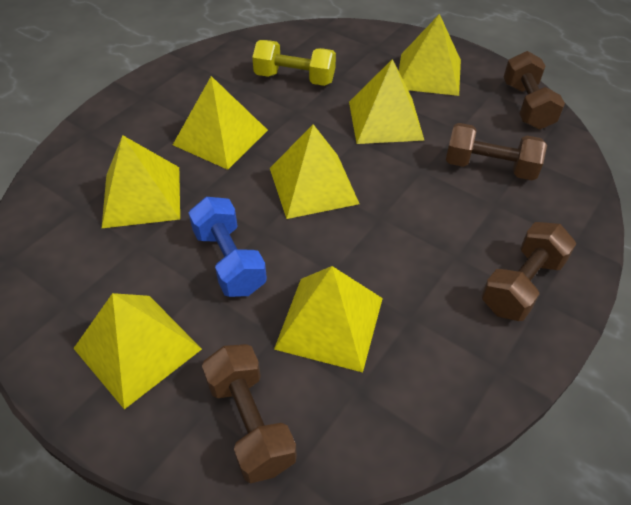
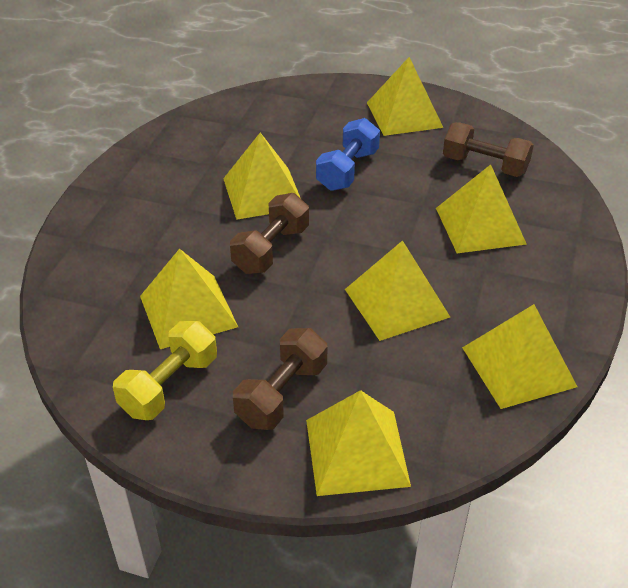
brown dumbbell: [202,344,297,483] [446,123,547,180] [482,222,576,321] [504,51,565,130] = 4 -> [230,193,309,274] [233,328,327,430] [443,122,534,177] = 3

